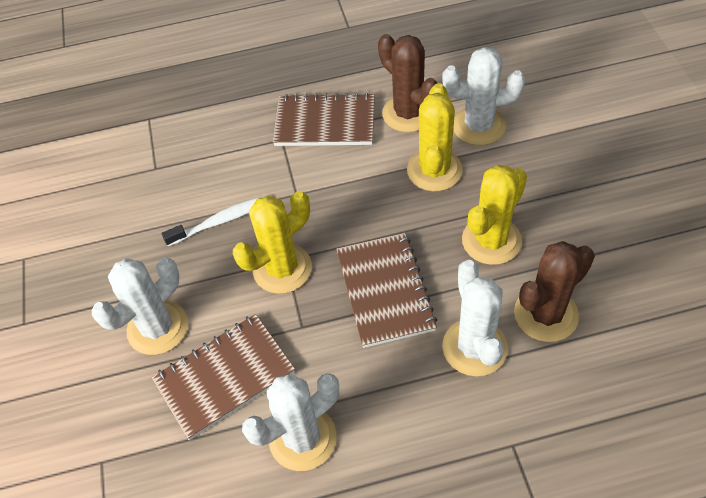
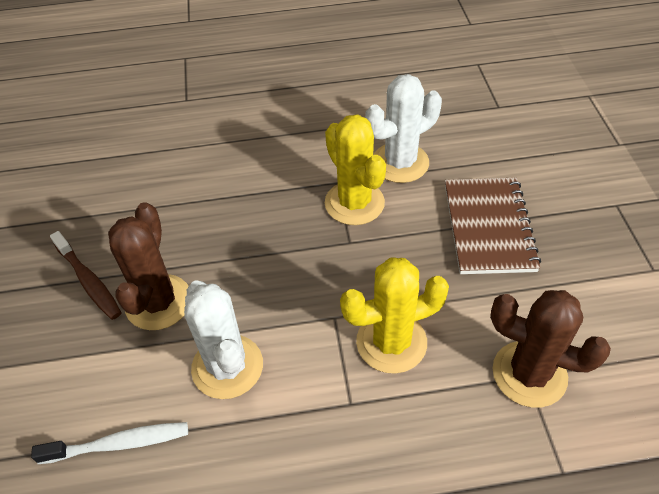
brown notebook: [152,314,295,440] [273,93,374,146] [336,233,437,348] = 3 -> [445,178,541,274] = 1
brown toothbrush: none = 0 -> [50,231,122,320] = 1
white cactus: [92,258,188,355] [242,373,339,471] [442,47,525,145] [442,260,508,376] = 4 -> [184,280,263,399] [365,74,442,183] = 2
yellow cactus: [233,191,312,294] [407,83,463,191] [462,165,527,265] = 3 -> [325,114,386,225] [340,257,449,374] = 2

